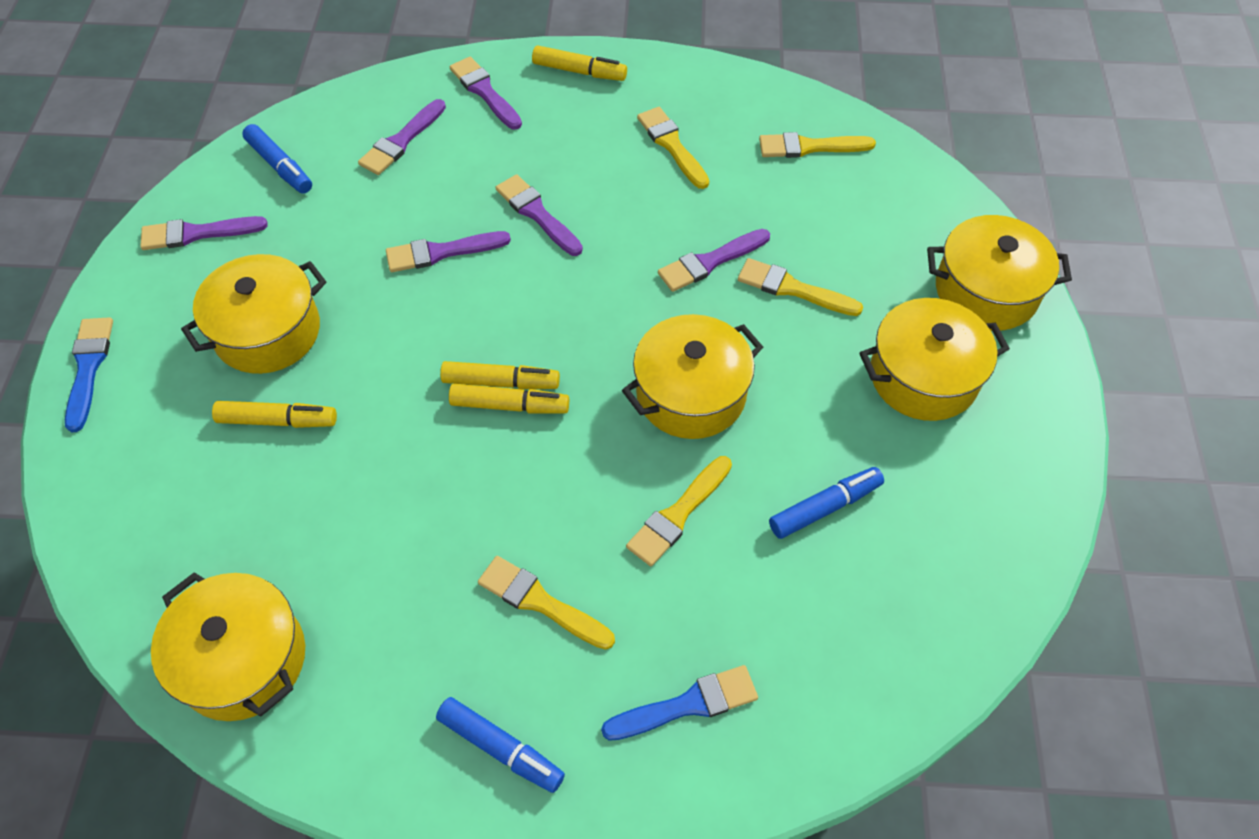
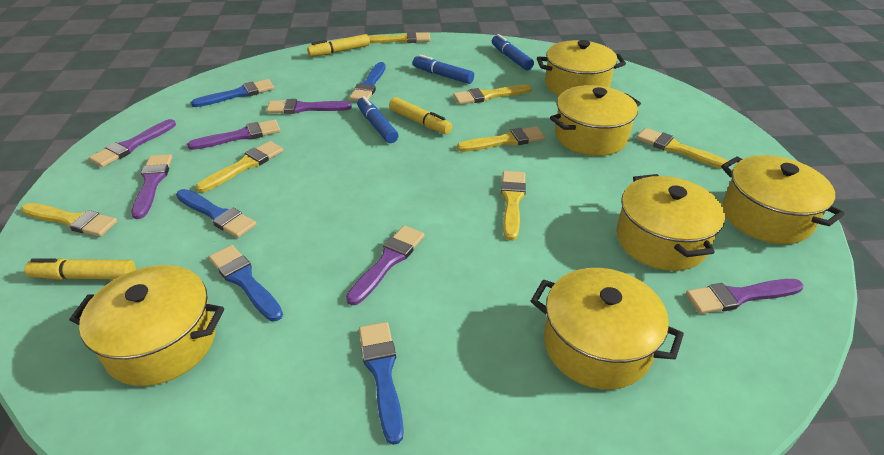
blue brush: [65,317,113,432] [601,665,758,741] = 2 -> [176,189,257,238] [191,79,274,107] [209,245,283,321] [349,62,386,101] [359,322,404,445] = 5
yellow brush: [478,556,615,650] [626,456,732,566] [637,107,709,189] [738,258,863,316] [759,132,876,158] = 5 -> [21,203,118,237] [196,141,283,192] [368,32,430,43] [453,85,532,105] [457,126,545,152] [501,171,526,241] [636,128,730,169] = 7
yellow marker: [212,401,337,428] [440,361,560,389] [449,384,569,414] [532,46,627,81] = 4 -> [25,258,136,280] [307,34,370,57] [389,97,452,134] = 3
yellow pot: [151,572,305,721] [181,254,326,374] [622,314,763,439] [859,298,1010,421] [927,215,1072,331] = 5 -> [69,265,224,386] [531,268,684,390] [537,40,626,96] [550,85,641,156] [616,174,725,271] [721,155,845,244] = 6

